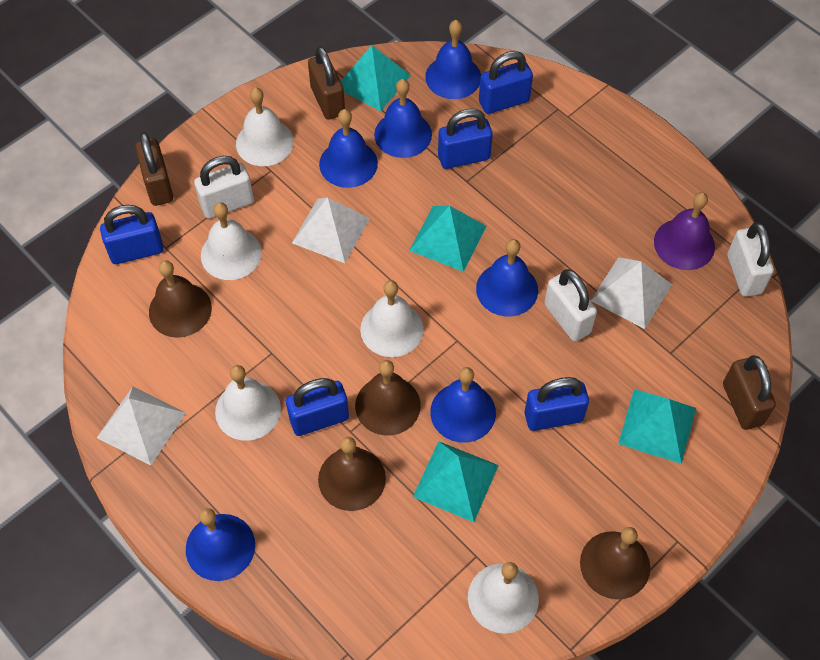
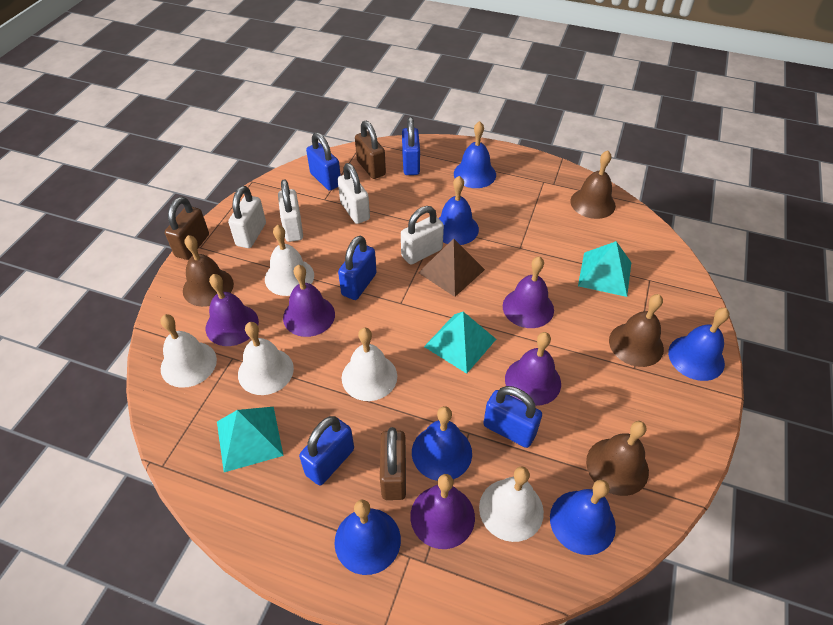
brown pyramid: none = 0 -> [418,238,485,297] = 1
purple bell: [654,192,715,270] = 1 -> [206,274,259,346] [283,265,335,337] [410,474,475,549] [503,256,554,328] [505,332,561,406] = 5
turquoise pyramid: [341,45,411,111] [409,206,487,272] [413,441,499,522] [618,389,696,464] = 4 -> [217,407,284,472] [424,312,496,374] [578,241,631,297] = 3
white padlock: [194,156,254,218] [544,269,597,342] [727,223,774,296] = 3 -> [228,186,266,248] [278,179,303,242] [338,163,370,224] [401,206,444,265] = 4
white pyramid: [97,387,186,465] [292,198,370,263] [591,257,672,329] = 3 -> none = 0

